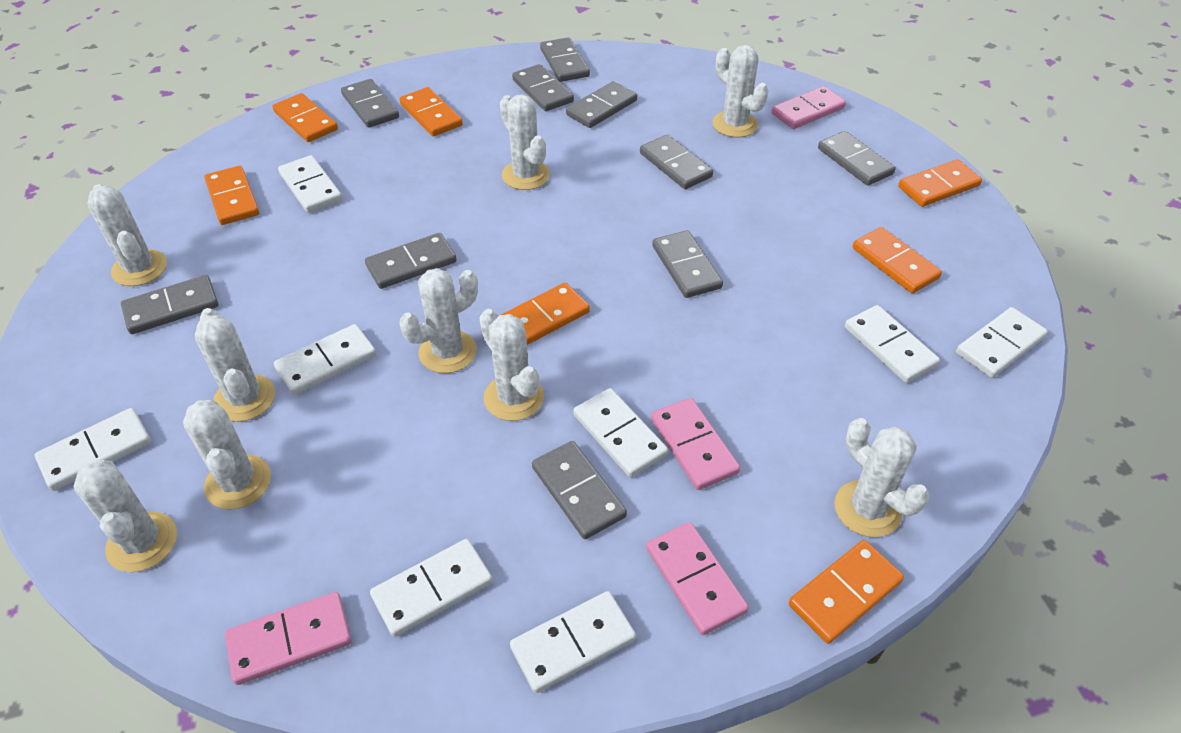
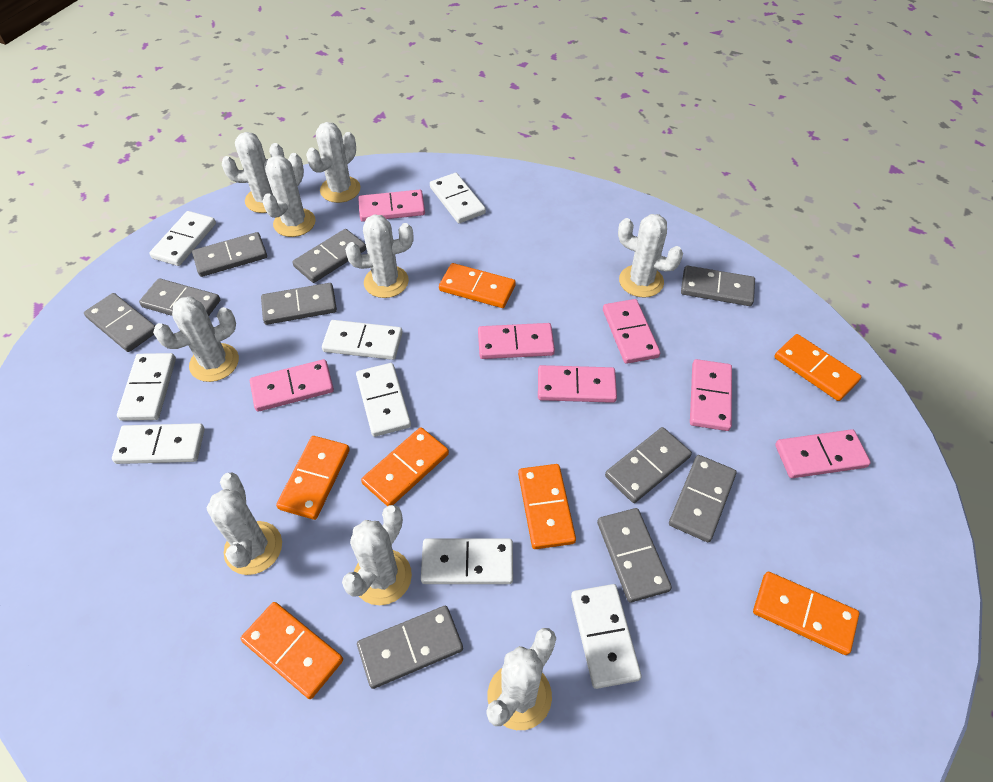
pink domino: [225,592,351,685] [646,522,749,635] [651,398,740,490] [771,86,846,129] = 4 -> [250,359,334,412] [358,190,425,222] [478,323,555,359] [538,365,617,403] [603,299,660,364] [690,359,732,431] [775,429,871,478] = 7

